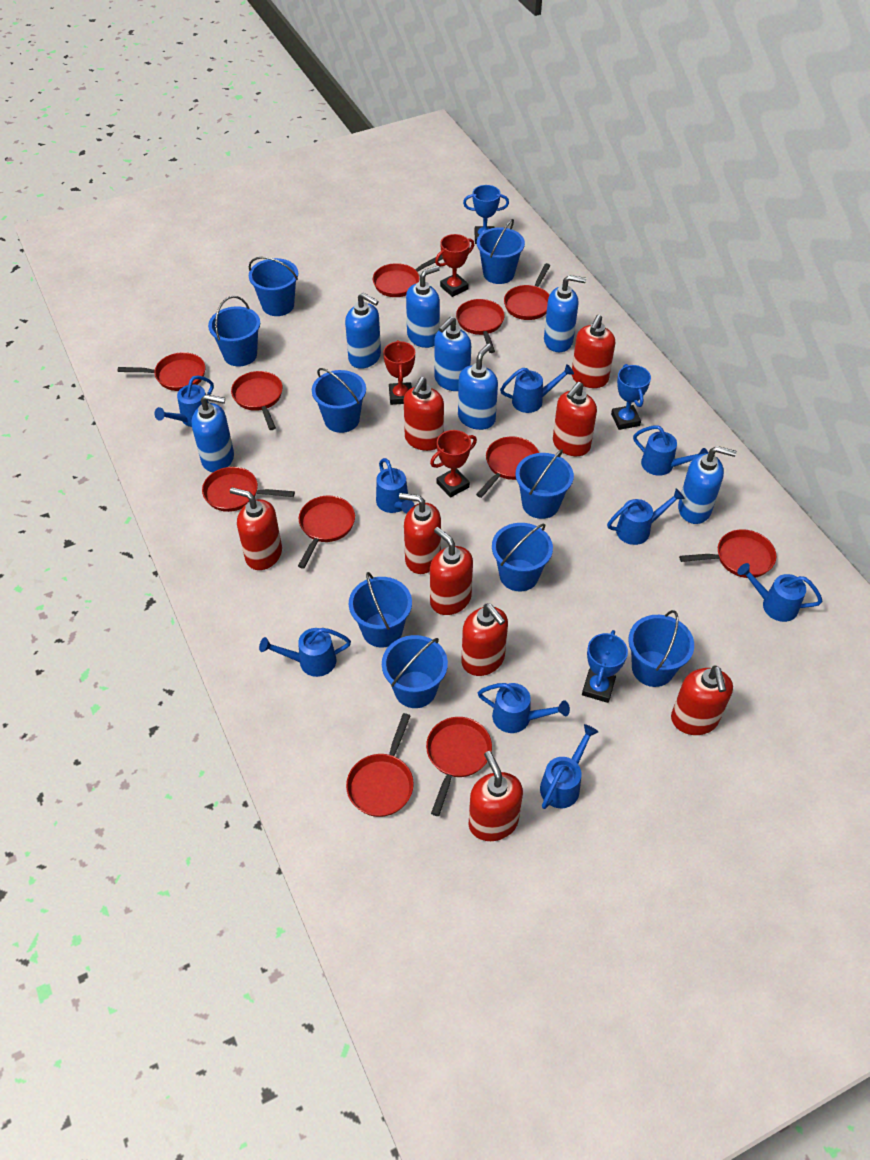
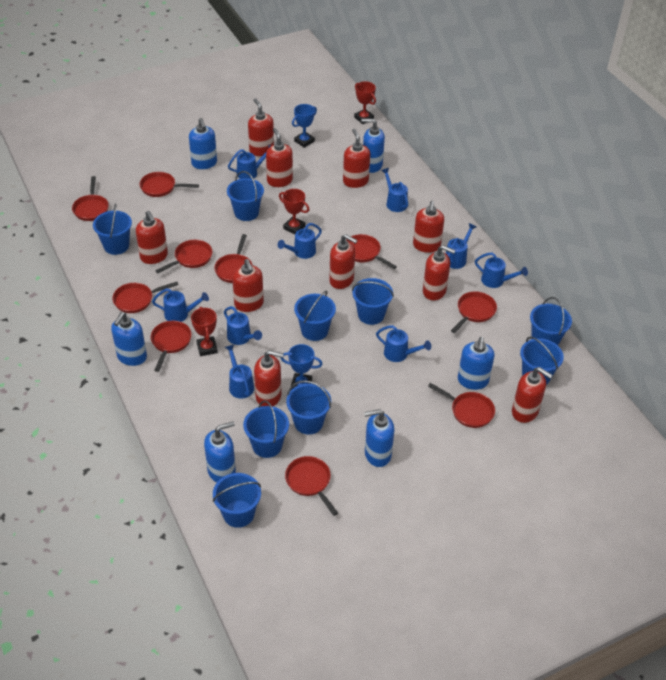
blue soap dispenser: [192,394,234,472] [345,292,381,369] [406,266,440,348] [435,317,471,391] [458,343,498,430] [544,275,586,352] [678,446,736,524] = 7 -> [111,312,147,366] [189,118,217,169] [204,422,236,482] [362,119,385,173] [364,409,394,467] [458,337,494,390] = 6
blue trophy: [463,185,509,244] [582,630,628,703] [611,364,651,430] = 3 -> [280,344,322,390] [292,104,317,148] = 2
red pan: [118,352,205,391] [202,467,295,512] [231,371,283,430] [298,495,355,569] [346,713,414,817] [373,255,443,297] [426,717,492,816] [456,299,505,353] [476,436,539,498] [504,263,551,320] [679,529,776,578] = 11 -> [72,176,109,221] [113,282,178,313] [140,172,199,197] [151,321,192,372] [155,240,212,273] [214,234,252,283] [285,456,338,516] [346,234,397,269] [428,383,495,428] [451,291,497,333] = 10
red soap dispenser: [230,487,282,570] [399,493,441,574] [404,377,444,451] [430,527,473,615] [462,604,508,676] [469,751,523,841] [553,382,597,456] [572,315,615,388] [671,665,733,735] = 9 -> [136,211,168,264] [232,259,264,312] [248,98,274,156] [254,350,284,406] [266,128,293,187] [329,234,358,289] [343,129,370,188] [413,201,444,253] [423,245,456,300] [512,367,553,423] = 10

